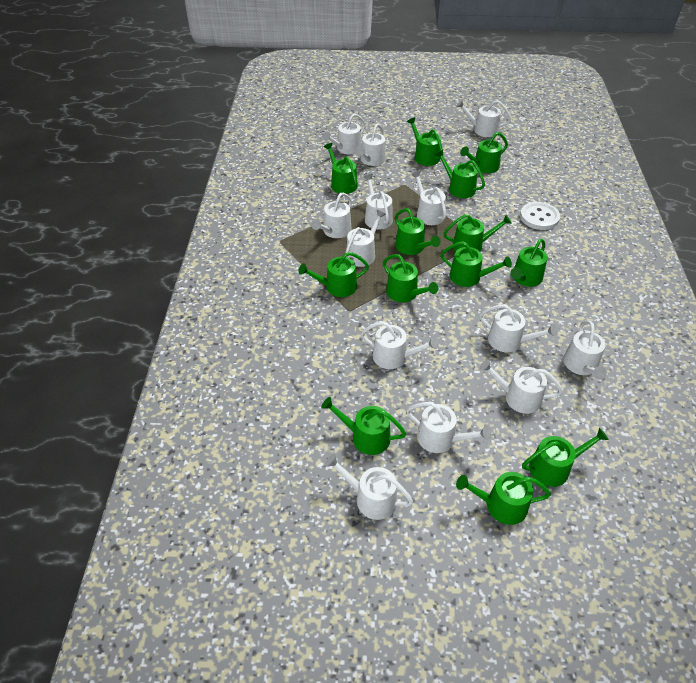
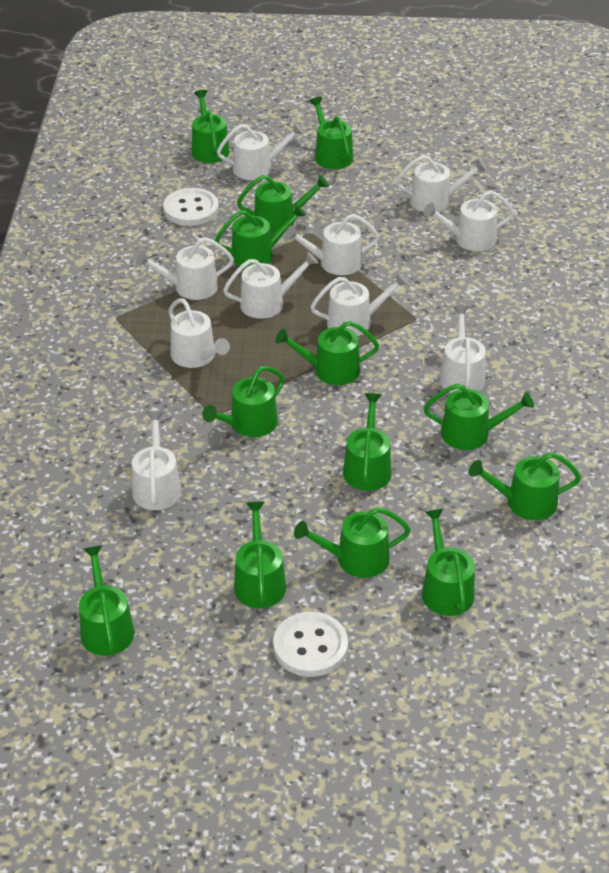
white button: [520,202,560,230] = 1 -> [163,188,219,226] [273,612,348,677] = 2
white watering can: [311,193,352,238] [322,114,366,154] [325,454,413,520] [345,210,386,267] [355,124,386,166] [361,321,439,369] [363,174,393,230] [406,402,492,453] [411,171,446,225] [456,100,511,137] [479,304,558,352] [480,359,563,414] [563,321,607,380] = 13 -> [132,411,182,510] [136,237,234,300] [168,298,230,368] [217,122,304,180] [223,252,318,319] [285,214,379,275] [310,272,408,336] [396,155,487,212] [424,190,514,251] [440,305,486,393] = 10

